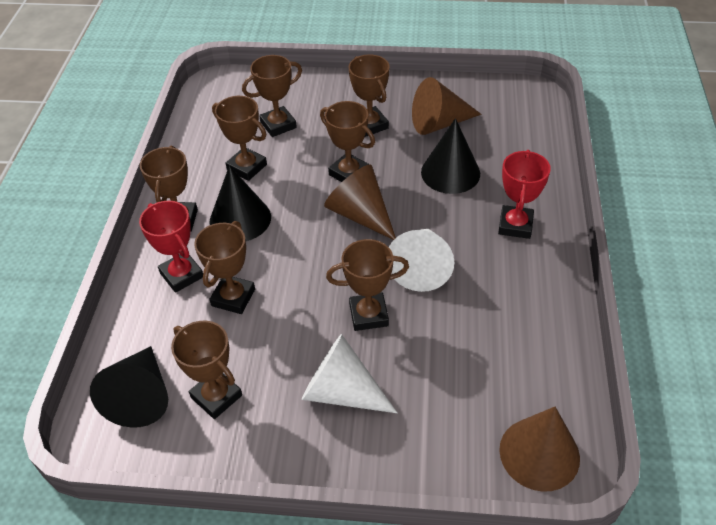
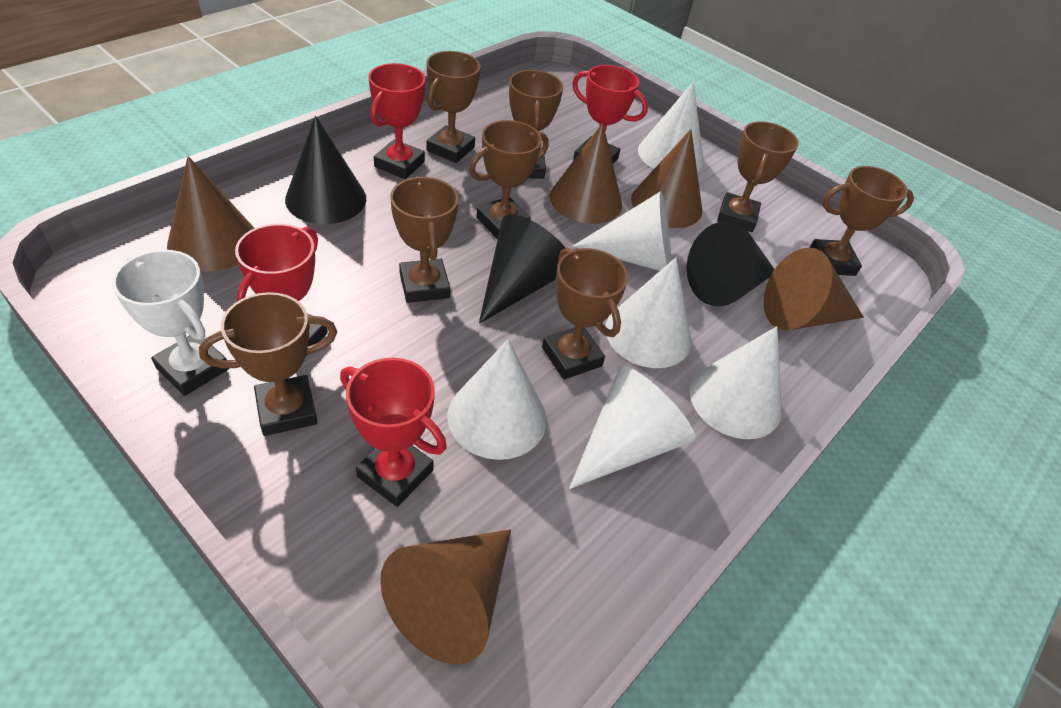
brown cone: [324,165,396,240] [412,77,482,135] [499,407,580,492] = 3 -> [167,156,254,272] [380,529,511,664] [550,123,622,224] [631,129,702,228] [763,248,864,330] = 5
red trophy: [139,201,203,293] [498,150,551,239] = 2 -> [235,224,328,355] [340,358,447,507] [368,63,425,179] [572,65,648,163] = 4
white cone: [301,334,397,413] [389,229,454,292] = 2 -> [447,339,547,460] [569,366,695,489] [572,191,671,271] [606,257,691,368] [638,82,704,171] [690,326,782,439] = 6
white trophy: none = 0 -> [112,250,229,396] = 1

